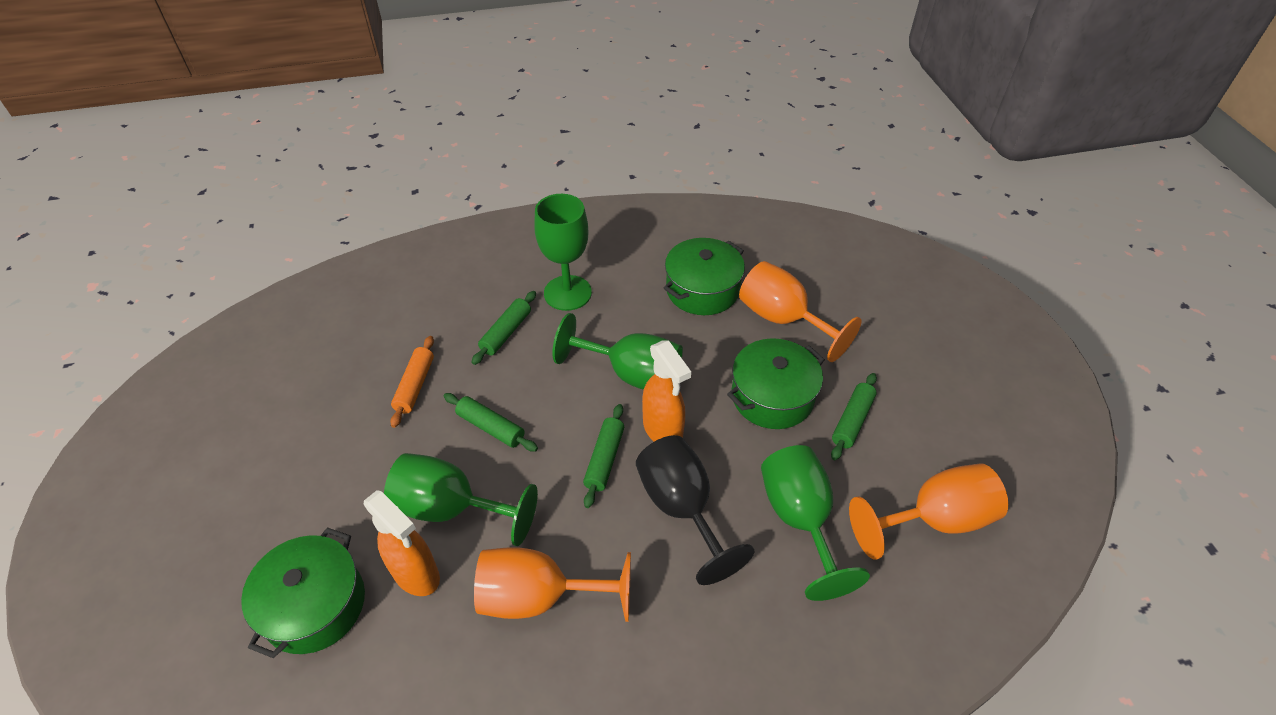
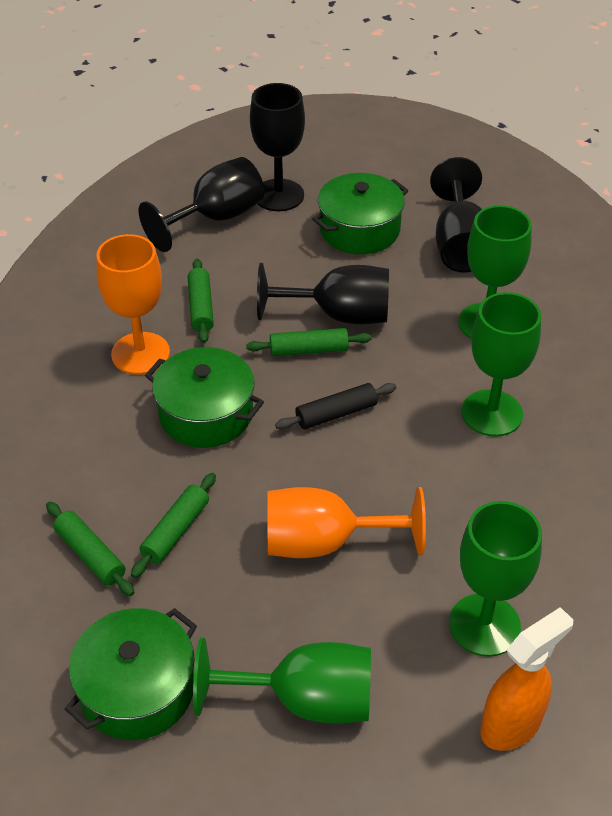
black goblet: [636,435,755,585] = 1 -> [139,157,264,252] [250,83,305,211] [257,263,389,324] [430,157,482,272] = 4
black rolling pin: none = 0 -> [275,383,396,430] = 1
orange goblet: [474,547,631,622] [739,261,862,362] [849,463,1008,560] = 3 -> [96,234,170,375] [267,487,426,558] = 2
orange rolling pin: [390,336,434,428] = 1 -> none = 0
orange spray bottle: [364,490,440,596] [642,340,691,442] = 2 -> [480,607,573,751] = 1

